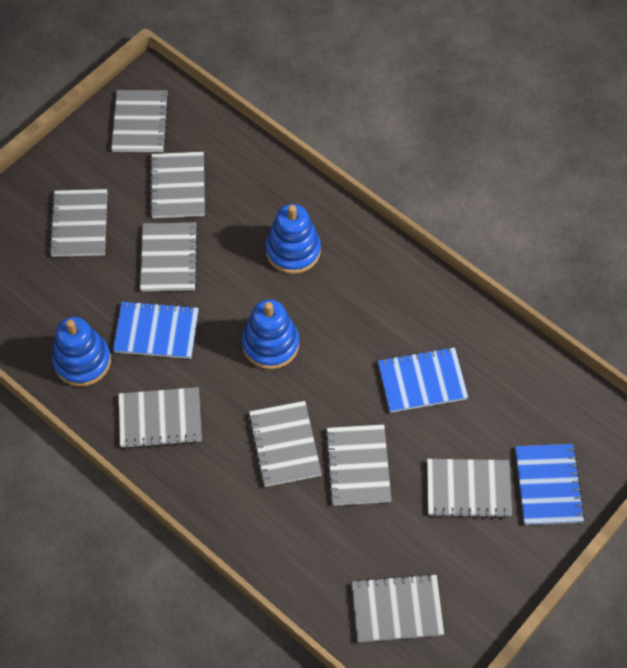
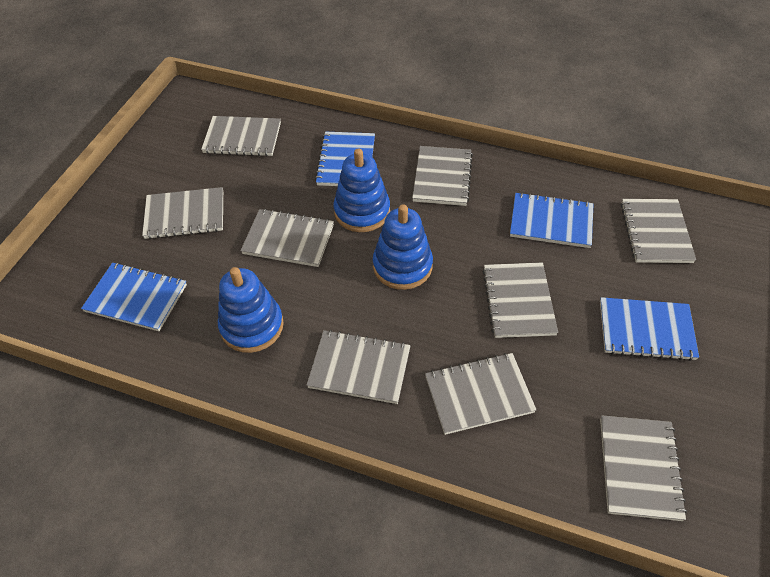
blue notebook: [113,301,199,359] [378,347,468,413] [515,444,585,525] = 3 -> [81,262,187,331] [315,132,375,186] [510,192,593,248] [600,297,699,361] = 4

